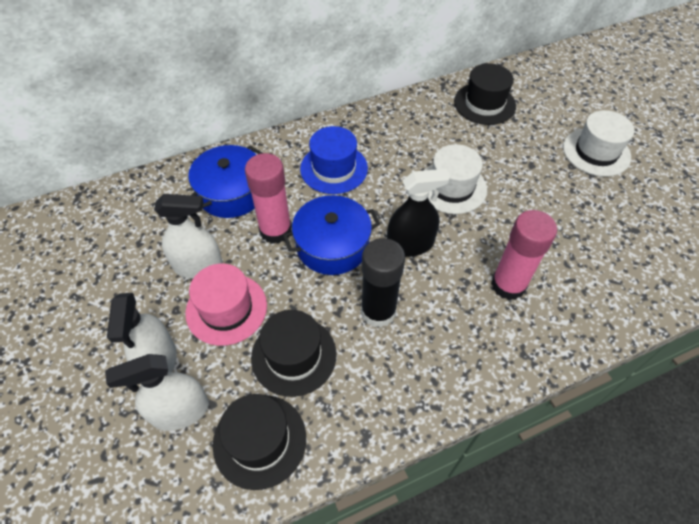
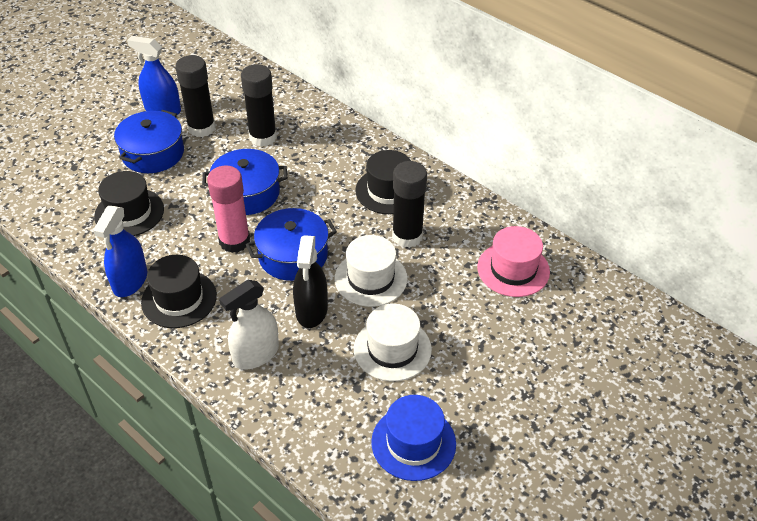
black glue stick: [361,238,405,328] = 1 -> [176,55,216,137] [241,64,277,147] [392,161,427,248] = 3
blue pot: [188,145,263,218] [283,195,380,275] = 2 -> [114,110,184,173] [202,149,288,215] [246,208,337,281] = 3
blue spray bottle: none = 0 -> [93,206,147,297] [127,36,181,115] = 2
pink glue stick: [245,153,292,244] [491,210,557,300] = 2 -> [207,165,250,253] = 1
white spray bottle: [105,354,209,431] [107,293,177,372] [154,194,223,279] = 3 -> [219,280,279,370] = 1

